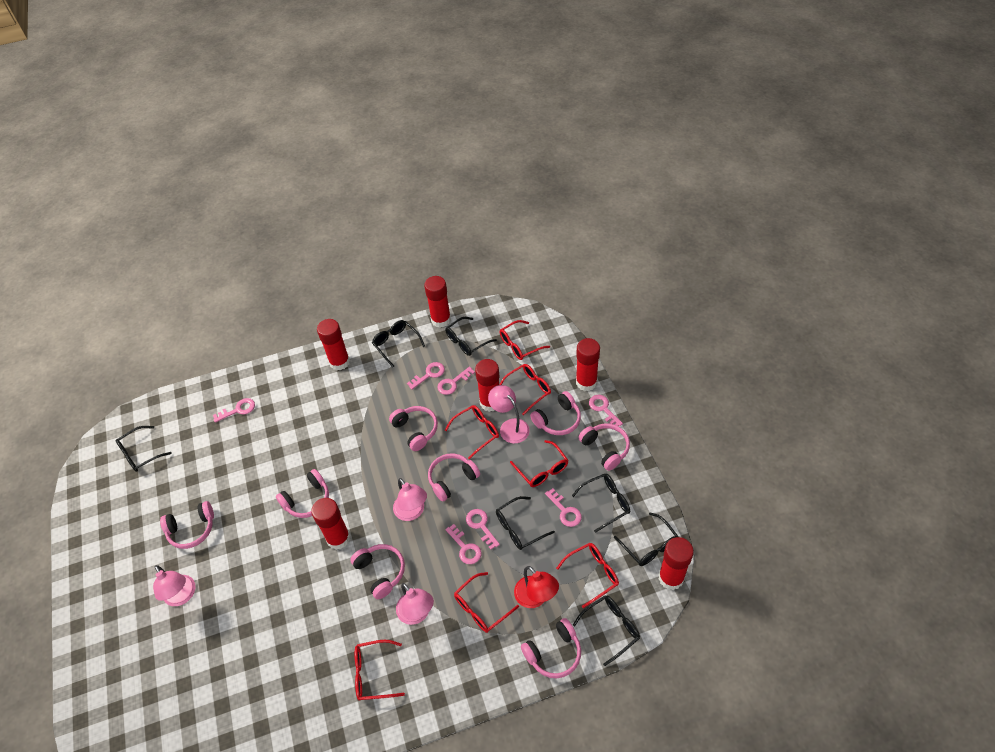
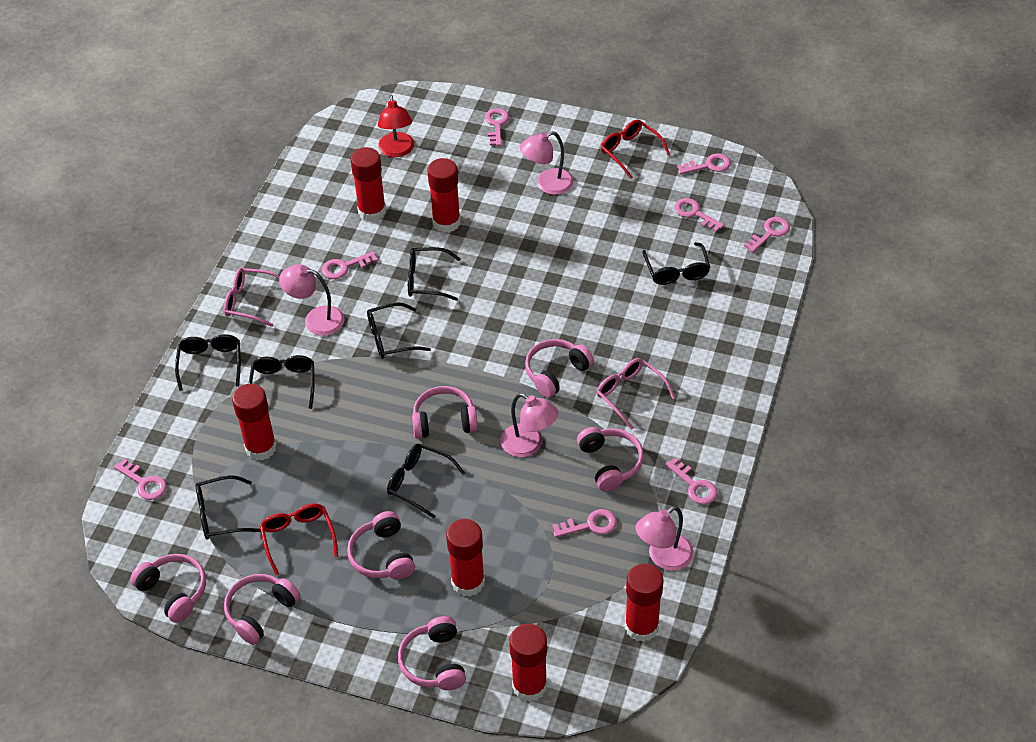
pink glasses: none = 0 -> [224,268,280,327] [597,358,675,430] = 2
pink headphones: [160,501,214,549] [276,469,329,518] [350,544,405,599] [389,406,438,451] [428,453,480,501] [521,618,581,678] [530,391,581,435] [578,424,630,471] = 8 -> [130,554,206,623] [224,574,301,645] [347,511,415,579] [398,616,466,690] [412,386,478,439] [525,339,594,398] [577,427,644,491] = 7
pink key: [213,398,255,423] [407,362,445,390] [437,366,475,395] [445,524,481,564] [466,509,500,550] [545,488,582,527] [589,395,623,426] = 7 -> [114,459,167,500] [322,251,378,279] [485,108,509,146] [553,509,617,537] [666,457,718,505] [674,198,724,232] [677,154,731,174] [744,217,790,253] = 8
red glasses: [355,640,405,701] [445,405,499,459] [454,572,519,633] [499,364,551,415] [500,320,550,360] [510,440,569,487] [556,543,619,608] = 7 -> [260,503,338,575] [601,119,670,179] = 2

